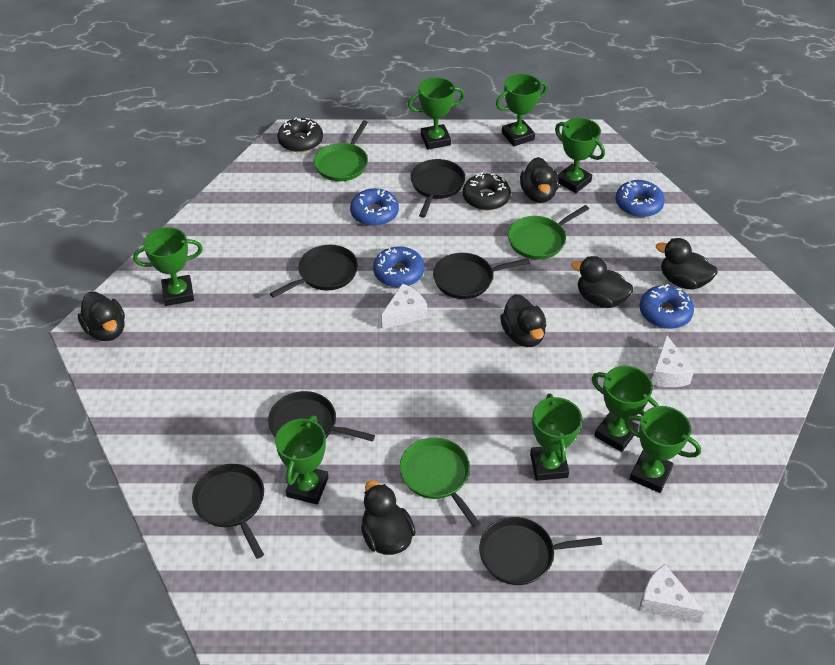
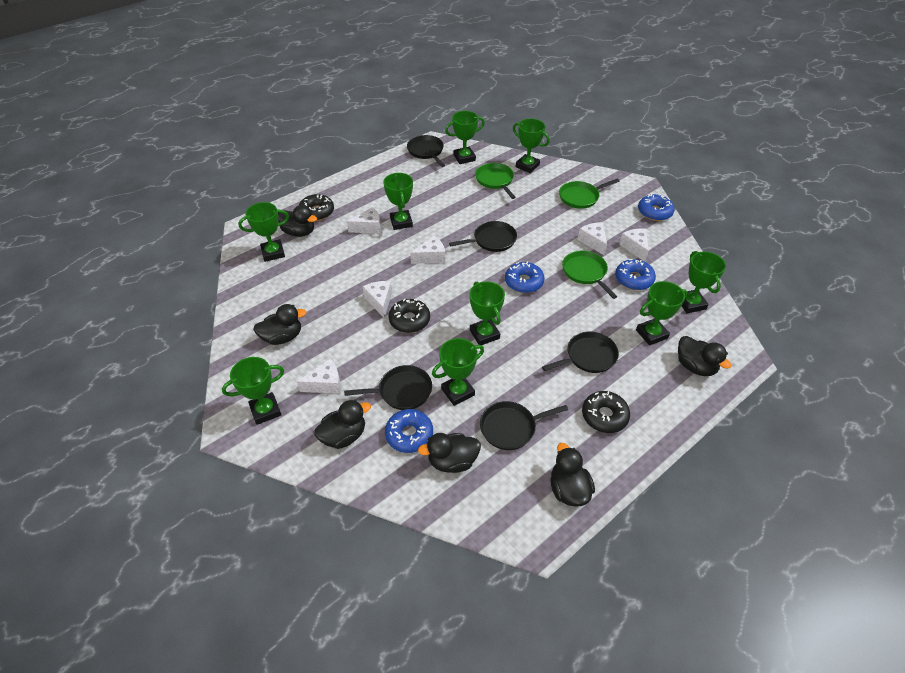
black donut: [277,117,323,152] [463,172,511,210] = 2 -> [299,194,334,221] [389,299,430,333] [582,391,630,433] = 3
black pan: [192,464,264,559] [268,391,375,442] [270,245,358,298] [410,159,465,218] [433,253,530,299] [479,517,602,585] = 6 -> [344,365,432,410] [407,135,445,167] [449,221,517,252] [480,401,568,450] [542,331,619,373] = 5
green trophy: [133,227,203,306] [275,415,329,504] [408,77,465,150] [496,74,547,146] [530,393,582,481] [555,118,605,193] [591,366,659,452] [625,406,701,493] = 8 -> [222,357,284,425] [238,202,289,262] [383,173,413,230] [432,338,484,406] [445,111,485,164] [470,281,505,345] [513,119,550,173] [636,281,687,346] [682,251,726,313] = 9
white cheese: [381,283,427,329] [639,564,705,623] [651,336,694,387] = 3 -> [296,359,341,393] [347,207,381,234] [363,281,392,318] [410,236,445,264] [578,222,607,255] [619,228,649,262] = 6

